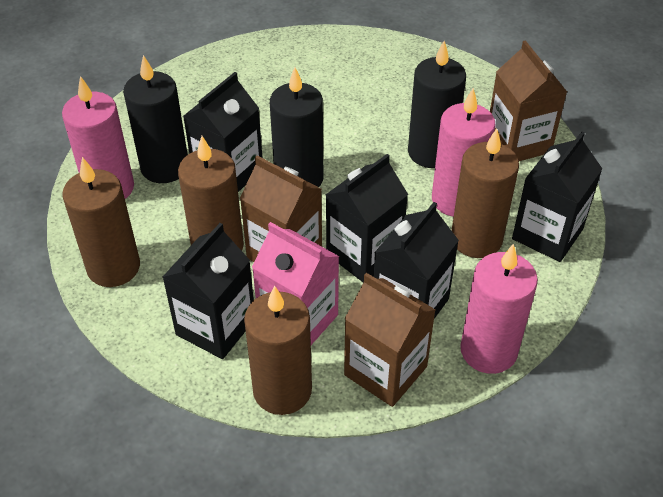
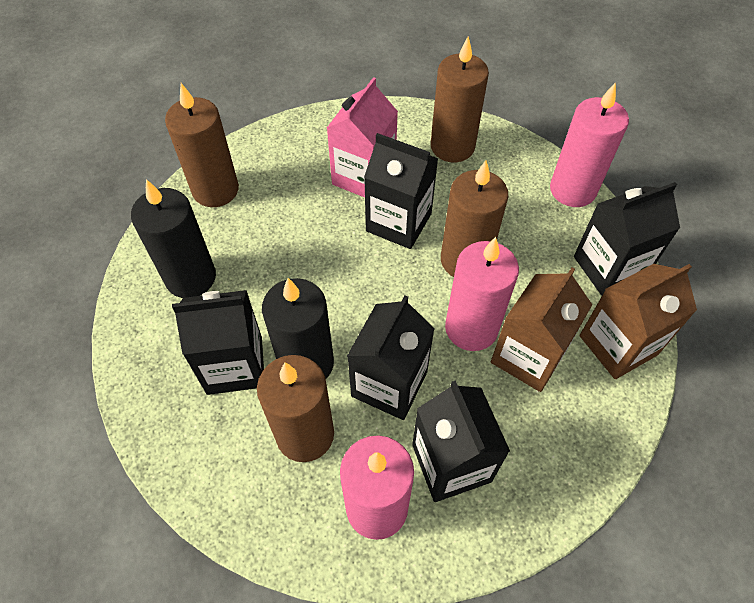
black candle: [123,55,188,183] [270,67,324,187] [408,41,466,168] = 3 -> [131,179,216,298] [262,278,334,379] = 2
brown carton: [240,155,322,262] [344,273,436,407] [490,40,567,161] = 3 -> [491,268,592,392] [580,264,697,379] = 2

